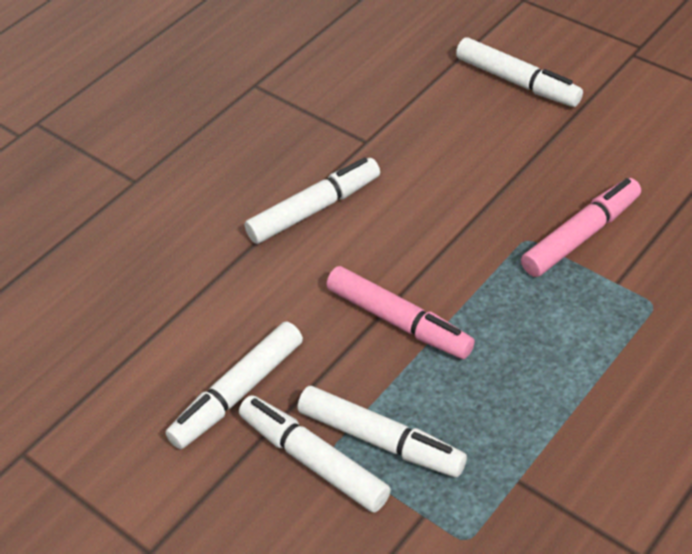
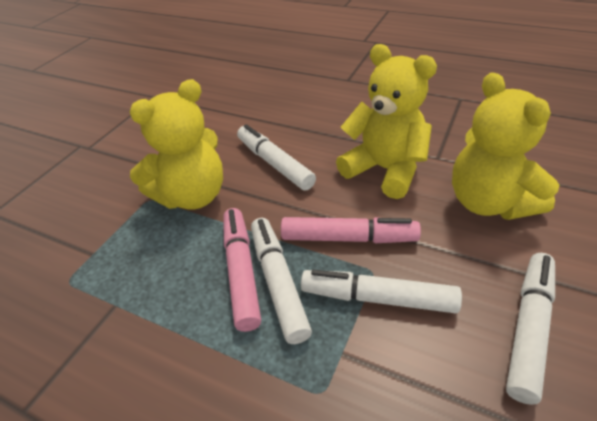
white marker: [165,321,303,449] [239,395,391,512] [245,157,380,244] [297,386,467,477] [456,38,583,107] = 5 -> [237,124,316,191] [251,218,312,344] [301,269,462,313] [506,253,555,405] = 4
yellow teddy bear: none = 0 -> [130,79,223,210] [336,44,437,199] [452,73,559,220] = 3

